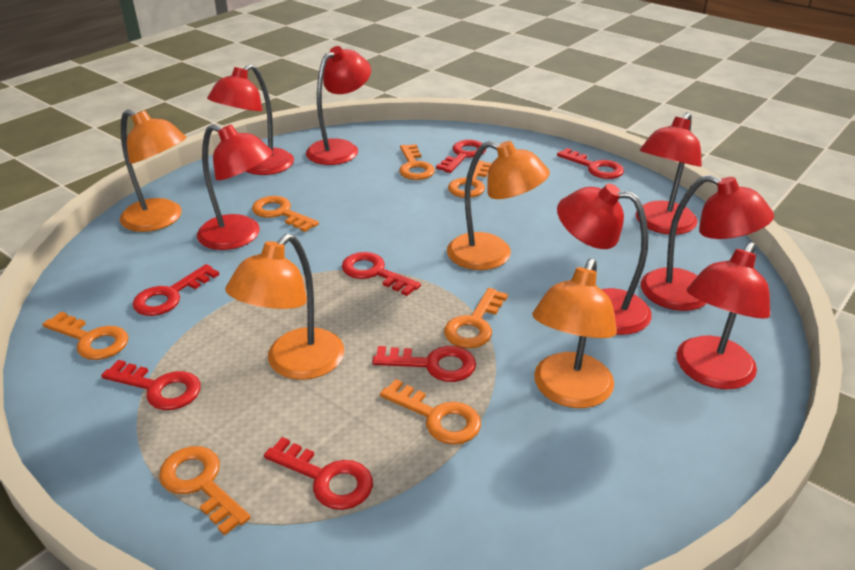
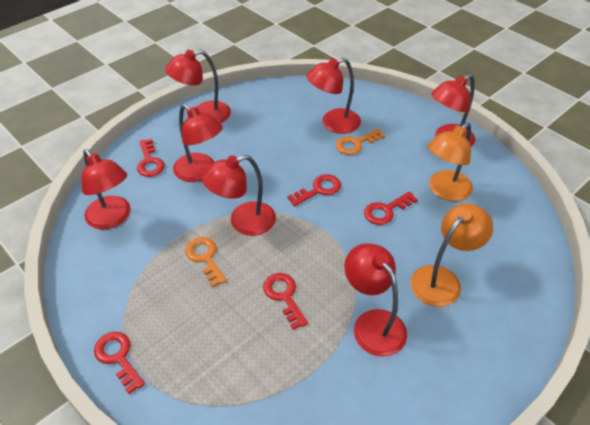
orange key: [43,312,128,360] [159,446,251,536] [252,196,319,232] [380,379,481,445] [399,144,435,180] [444,288,508,348] [448,160,492,198] = 7 -> [185,237,227,287] [336,129,385,155] = 2
orange lamp: [120,109,187,232] [225,234,344,380] [447,141,550,270] [532,258,617,408] = 4 -> [410,203,493,307] [428,122,473,201] = 2
red key: [101,360,201,410] [132,264,219,316] [264,437,373,510] [342,252,421,296] [372,346,476,382] [436,140,486,173] [557,148,624,179] = 7 -> [94,332,145,394] [137,139,165,177] [263,273,308,330] [287,174,341,206] [364,191,418,225] = 5

